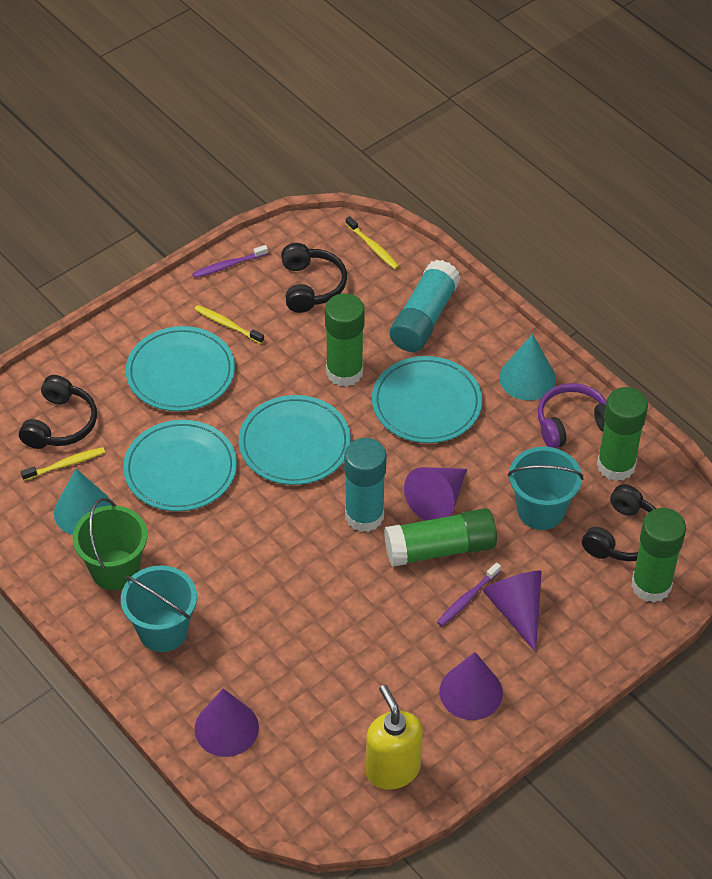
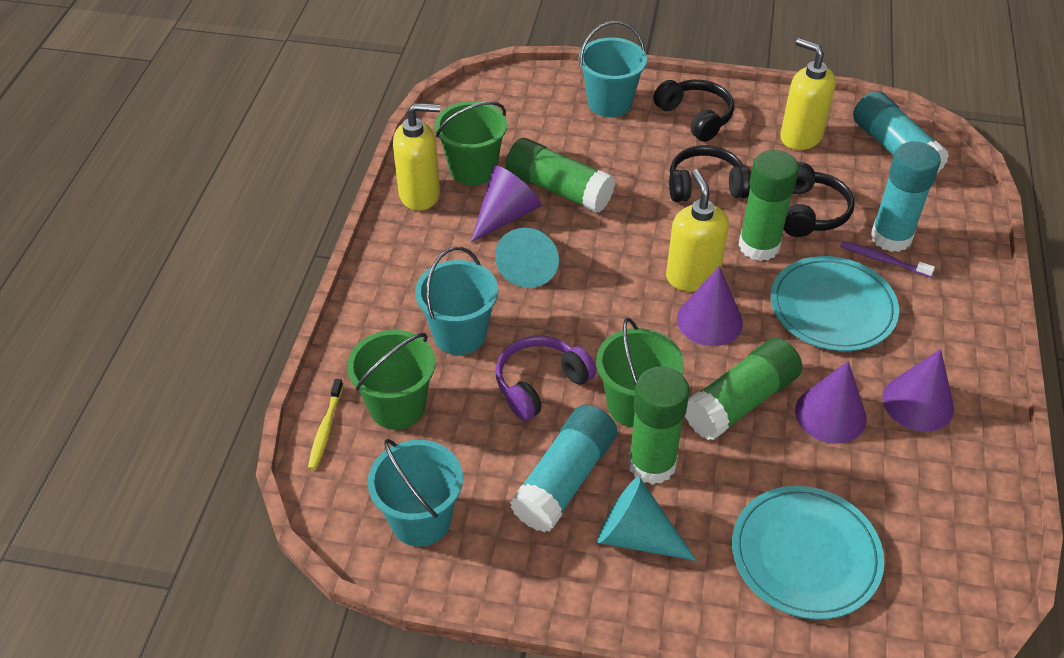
green bucket: [73,498,148,590] = 1 -> [347,330,435,430] [435,101,507,185] [596,318,684,428] = 3
purple toothbrush: [192,245,268,278] [437,563,501,626] = 2 -> [840,241,935,278] = 1
turquoise bucket: [121,566,197,652] [508,447,583,530] = 2 -> [368,439,463,547] [415,246,498,355] [579,21,647,117] = 3
turquoise glue stick: [344,438,387,532] [390,260,461,352] = 2 -> [510,405,617,532] [853,91,949,174] [870,141,941,252] = 3
turquoise plate: [123,420,237,511] [126,326,235,411] [239,395,351,485] [372,356,482,443] = 4 -> [732,486,884,620] [771,256,899,351] = 2
yellow soap dispenser: [366,685,423,790] = 1 -> [393,103,440,211] [666,169,729,292] [780,38,836,150] = 3
yellow toothbrush: [21,447,105,481] [194,305,264,344] [346,216,399,269] = 3 -> [308,379,343,470] = 1

